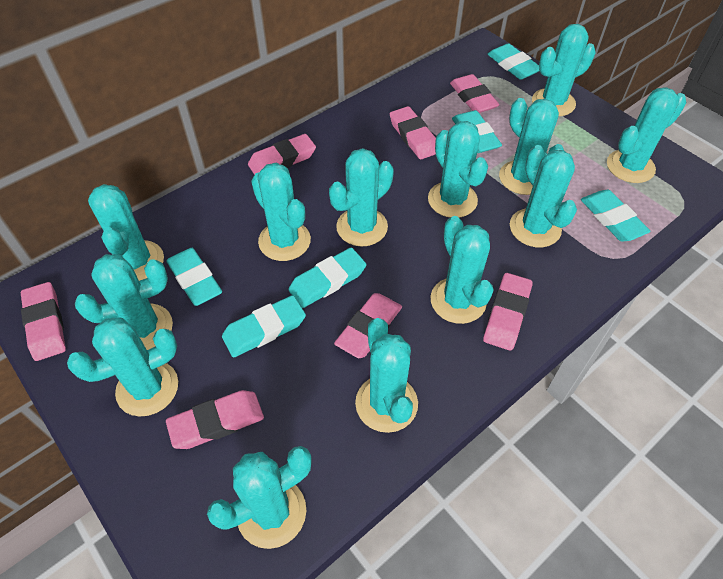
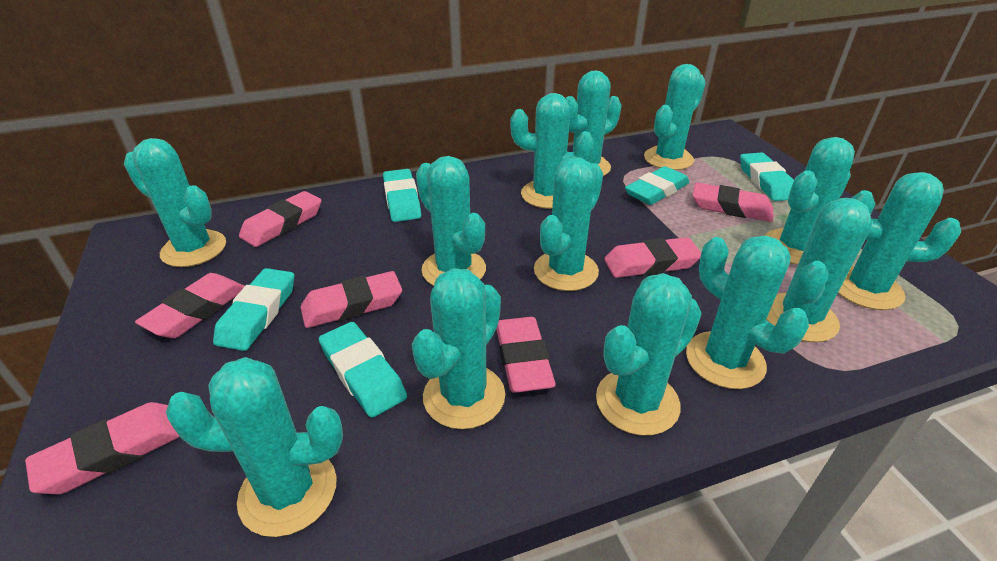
turquoise eraser: [166,248,222,306] [222,295,306,358] [288,247,366,308] [452,110,502,153] [487,43,540,80] [581,190,651,242] = 6 -> [213,268,295,351] [319,322,407,418] [383,169,421,222] [625,166,690,205] [740,153,794,201] = 5

